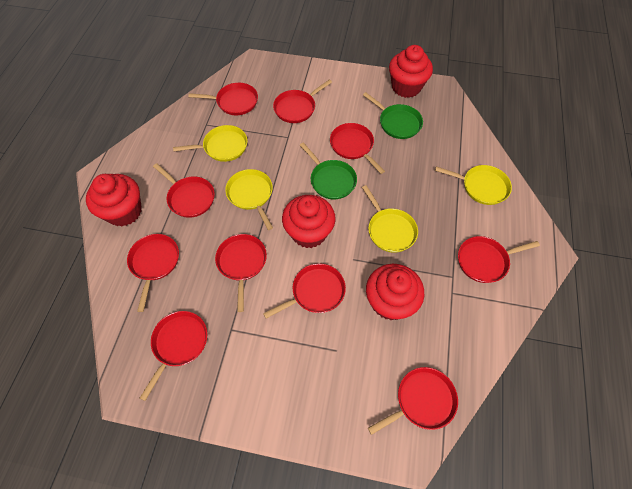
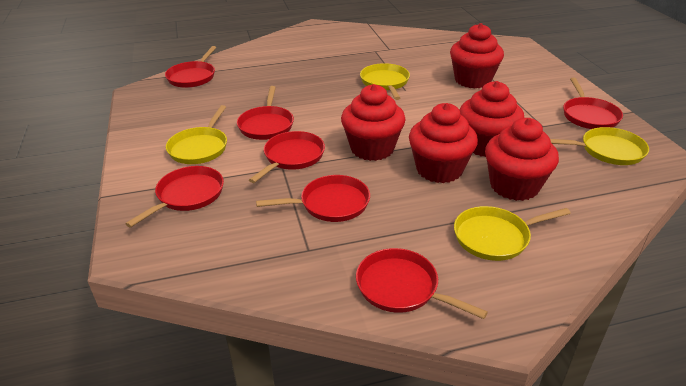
green pan: [300,143,357,200] [363,92,423,139] = 2 -> none = 0
red cupcake: [86,174,142,226] [282,195,336,248] [366,264,424,320] [389,45,433,98] = 4 -> [341,84,406,161] [409,103,478,183] [450,23,504,89] [460,81,524,157] [485,118,559,201] = 5
red pan: [127,234,179,312] [140,311,207,401] [153,163,215,218] [188,83,258,115] [215,234,267,312] [263,263,346,319] [273,79,332,123] [330,123,385,174] [368,367,458,435] [458,236,540,283] = 10 -> [125,166,224,228] [165,46,216,88] [237,86,294,140] [249,131,325,183] [256,175,370,222] [356,248,488,319] [563,78,623,129] = 7

